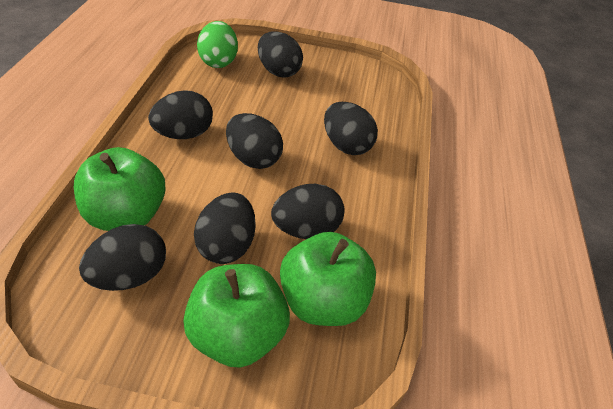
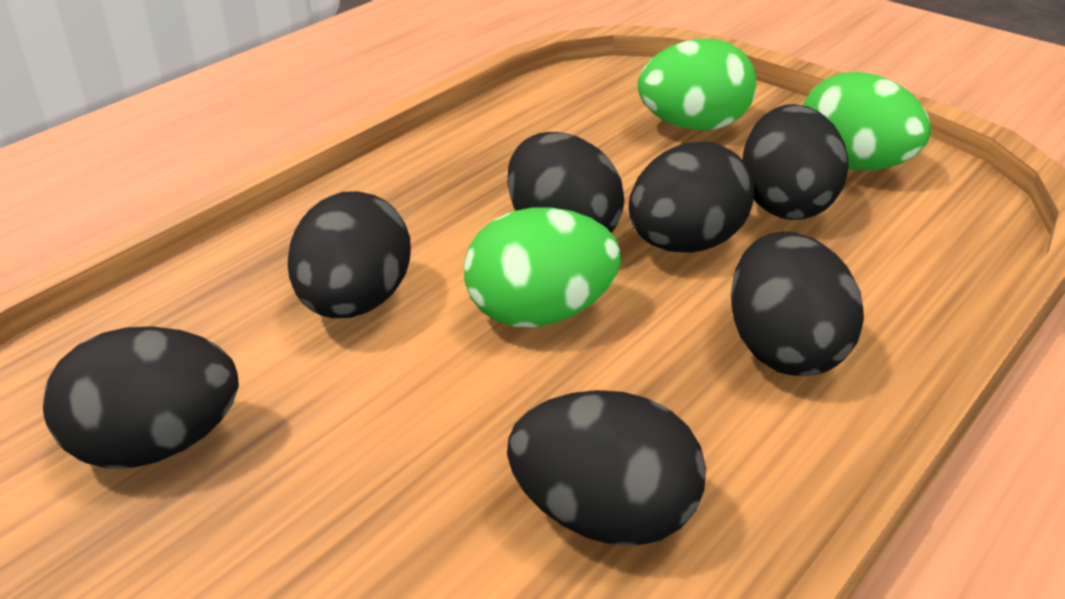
green apple: [74,147,166,231] [183,264,290,368] [280,232,376,326] = 3 -> none = 0
green egg: [197,21,238,68] = 1 -> [464,208,621,328] [638,39,756,130] [803,72,931,170] = 3

